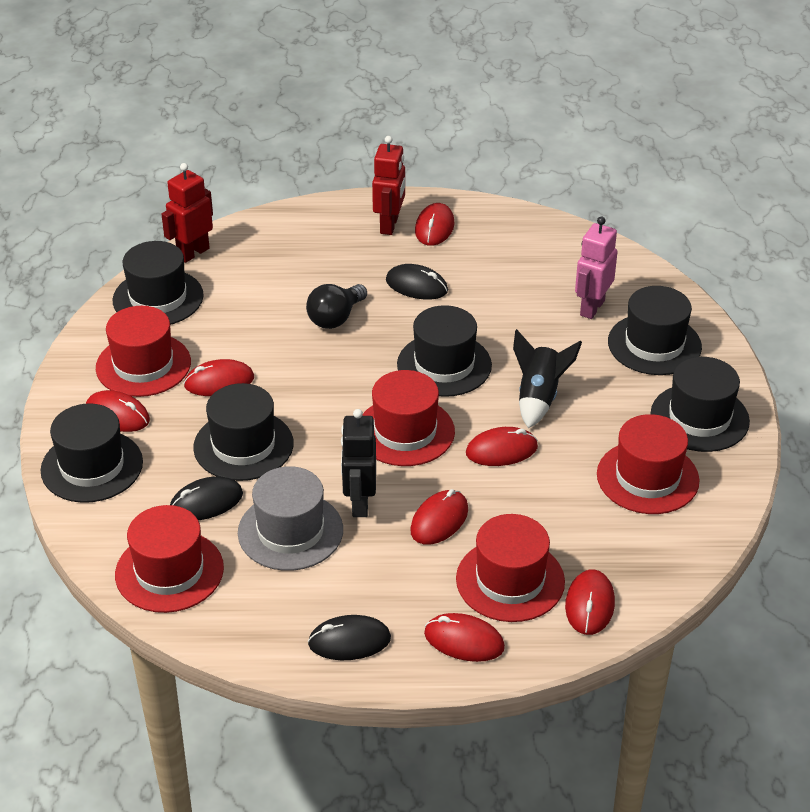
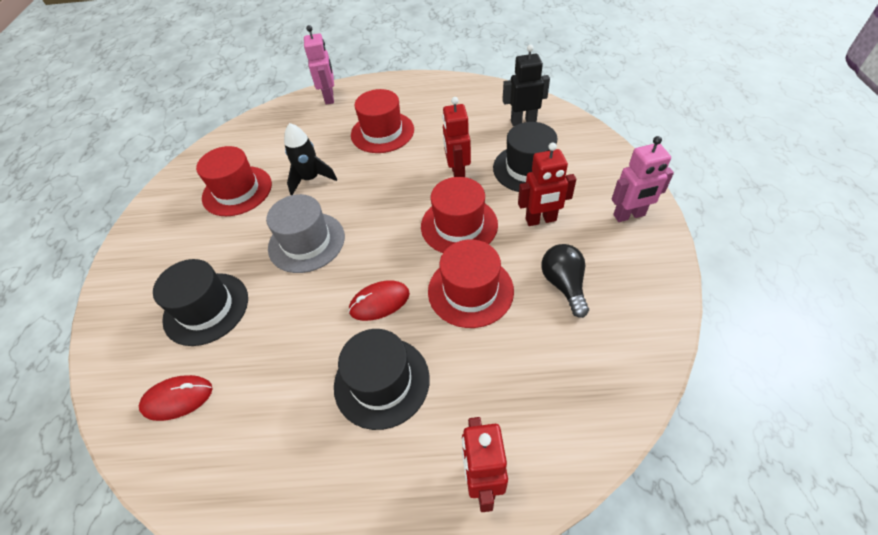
black hat: [40,404,143,503] [113,241,204,325] [193,383,294,481] [397,305,492,397] [608,286,702,375] [651,357,750,452] = 6 -> [153,259,248,346] [334,329,430,430] [493,122,558,192] = 3
black mouse: [170,477,243,520] [308,615,391,660] [386,264,448,300] = 3 -> none = 0
pink robot: [575,217,618,319] = 1 -> [304,25,334,105] [612,136,674,222] = 2
red hat: [96,306,191,397] [115,505,224,613] [362,370,455,466] [456,514,565,622] [597,414,700,514] = 5 -> [196,146,272,216] [351,89,414,153] [421,177,498,253] [428,240,514,328] = 4
red mouse: [86,390,150,432] [183,359,254,396] [410,489,468,545] [415,203,454,246] [424,613,505,662] [466,427,538,466] [565,570,615,635] = 7 -> [139,375,213,421] [348,280,410,321] = 2
red robot: [161,163,213,263] [372,136,405,235] = 2 -> [442,97,471,177] [462,417,508,512] [518,142,576,226] = 3

